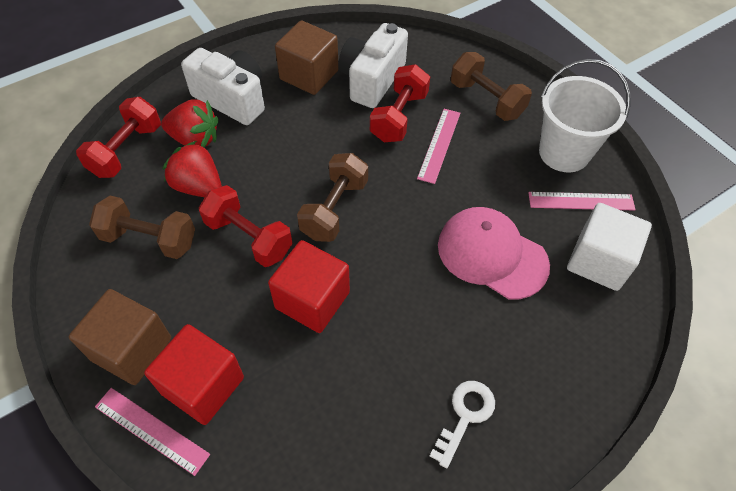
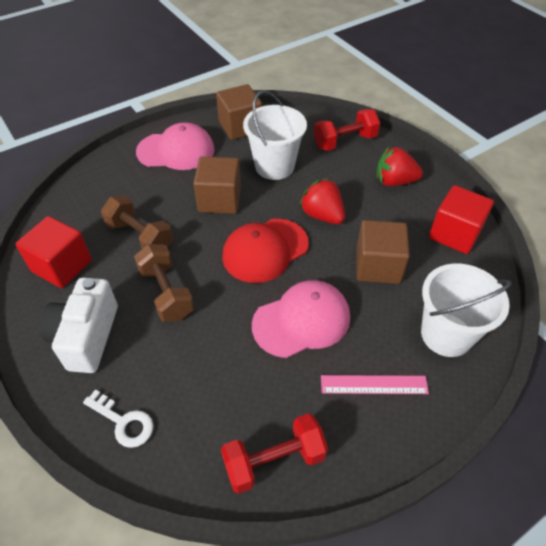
brown cube: [69,289,171,385] [275,20,339,95] = 2 -> [193,157,241,214] [216,84,262,140] [356,220,410,284] = 3
brown dumbbell: [89,196,195,259] [297,153,368,242] [451,52,532,121] = 3 -> [101,195,173,249] [134,244,194,322] = 2
pink cap: [438,207,550,299] = 1 -> [136,122,215,170] [252,280,350,358] = 2
pink ruler: [95,388,210,476] [417,109,460,184] [528,192,636,210] = 3 -> [321,375,429,394] = 1
red cap: none = 0 -> [222,219,309,283] = 1
red dumbbell: [76,97,161,178] [199,185,293,267] [370,64,430,142] = 3 -> [221,413,328,494] [314,109,380,151] = 2
white bucket: [539,59,631,172] = 1 -> [243,90,307,180] [421,263,512,357] = 2
white camera: [181,48,265,125] [339,23,408,108] = 2 -> [39,278,118,373] = 1
white cube: [567,203,652,291] = 1 -> none = 0

